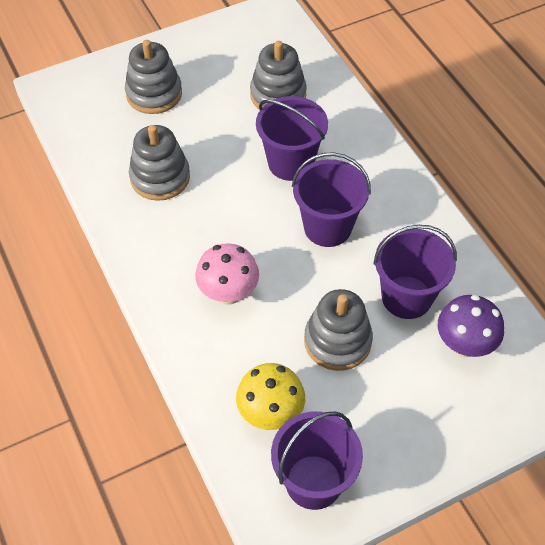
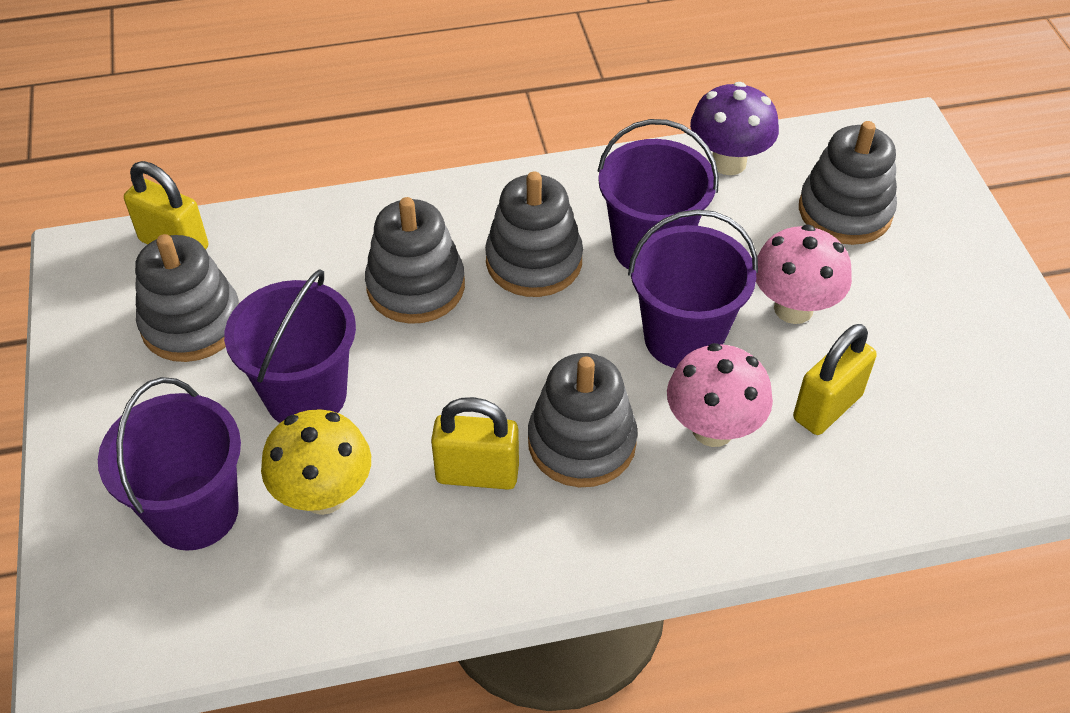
grey stacking toy: [125,40,182,114] [129,125,190,201] [250,41,307,109] [304,289,373,371] = 4 -> [135,234,239,362] [365,197,465,324] [485,172,583,297] [528,353,638,487] [799,121,897,245] = 5
pink mushroom: [195,243,259,305] = 1 -> [667,343,773,447] [756,224,852,324] = 2
yellow padlock: none = 0 -> [124,161,208,250] [431,397,519,490] [793,324,877,435] = 3

